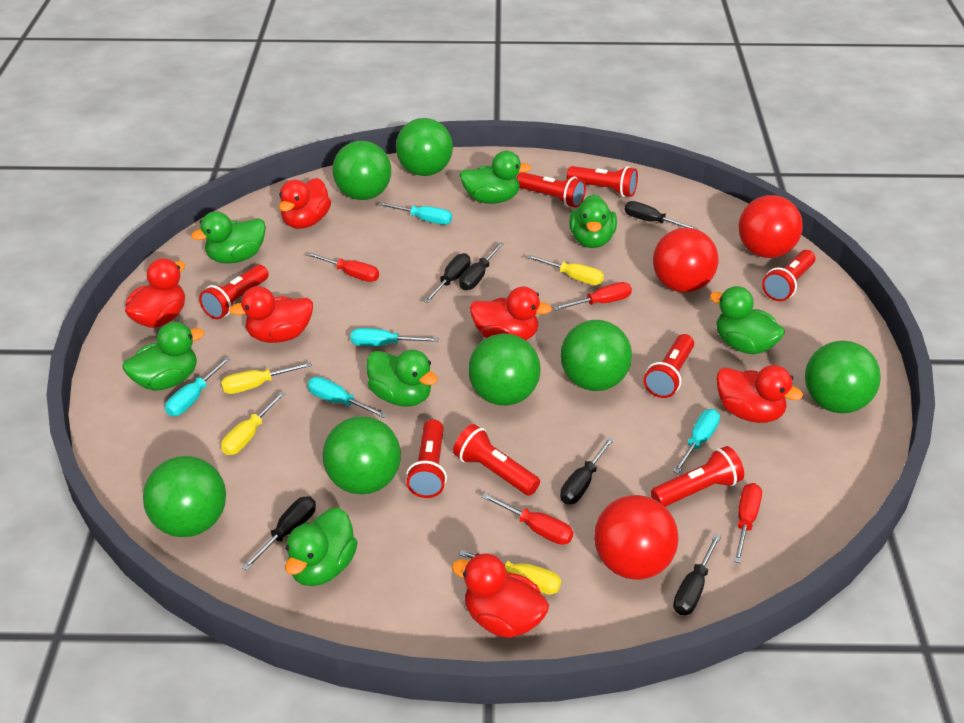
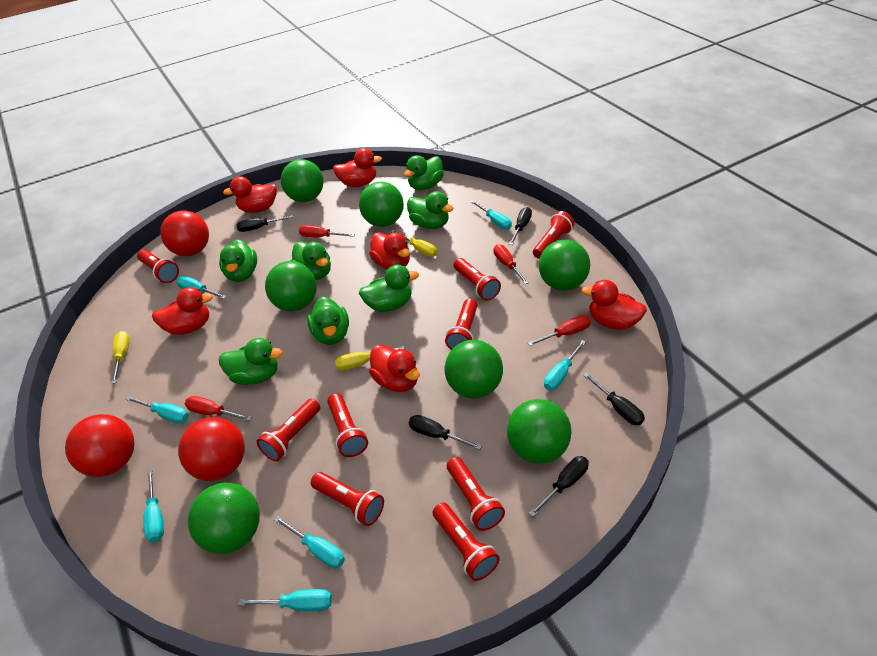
black screwdriver: [241,496,316,571] [423,253,470,303] [459,242,504,290] [560,437,614,504] [624,201,698,229] [673,534,721,615] = 6 -> [236,215,293,232] [409,415,482,450] [509,207,532,245] [529,456,589,517] [583,373,645,426] = 5
red flashlight: [199,265,269,319] [406,419,447,498] [453,424,540,496] [517,172,586,208] [567,166,638,197] [644,334,694,398] [651,446,744,507] [762,250,815,301] = 8 -> [137,250,179,283] [257,399,320,461] [311,472,384,526] [327,393,368,457] [433,503,500,581] [445,299,477,350] [447,457,505,531] [454,258,501,301] [533,211,575,259] = 9
turquoise screwdriver: [165,357,231,416] [307,377,387,418] [351,328,439,346] [379,202,452,225] [673,409,720,474] = 5 -> [126,396,189,424] [143,469,164,542] [176,276,227,299] [237,589,332,611] [274,516,345,568] [471,200,512,230] [544,340,586,390] = 7
yellow screwdriver: [221,362,312,394] [221,391,285,455] [459,550,561,595] [527,255,604,285] = 4 -> [111,331,130,384] [335,346,405,371] [391,230,438,257] = 3

